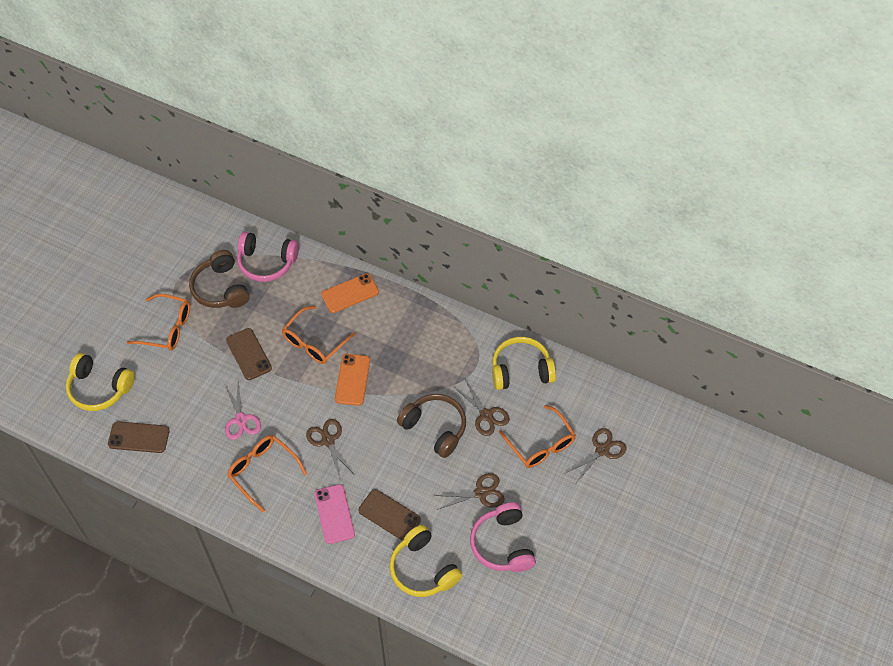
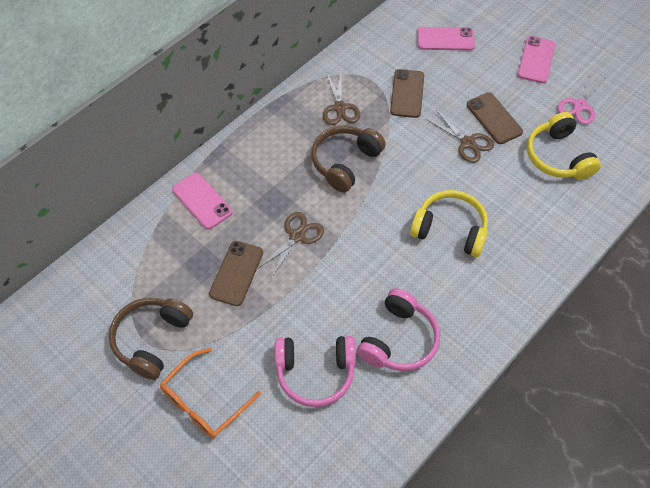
brown scissors: [306,419,354,480] [433,473,505,510] [453,379,510,436] [566,428,626,483] = 4 -> [258,212,324,277] [323,72,361,125] [426,110,494,163] = 3
orange glasses: [127,294,190,350] [227,435,307,512] [282,306,356,364] [499,405,576,468] = 4 -> [160,348,261,438] = 1
orange phone: [321,273,379,313] [335,354,370,406] = 2 -> none = 0
pink phone: [314,484,355,544] = 1 -> [172,173,232,229] [417,27,475,51] [518,36,556,83] = 3
yellow headphones: [66,353,135,411] [389,525,462,597] [492,337,556,390] = 3 -> [410,190,488,257] [527,112,601,180] = 2

